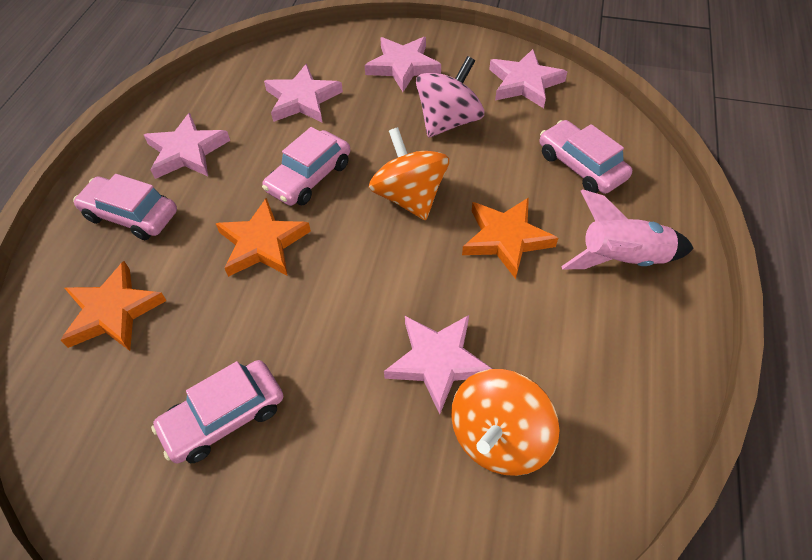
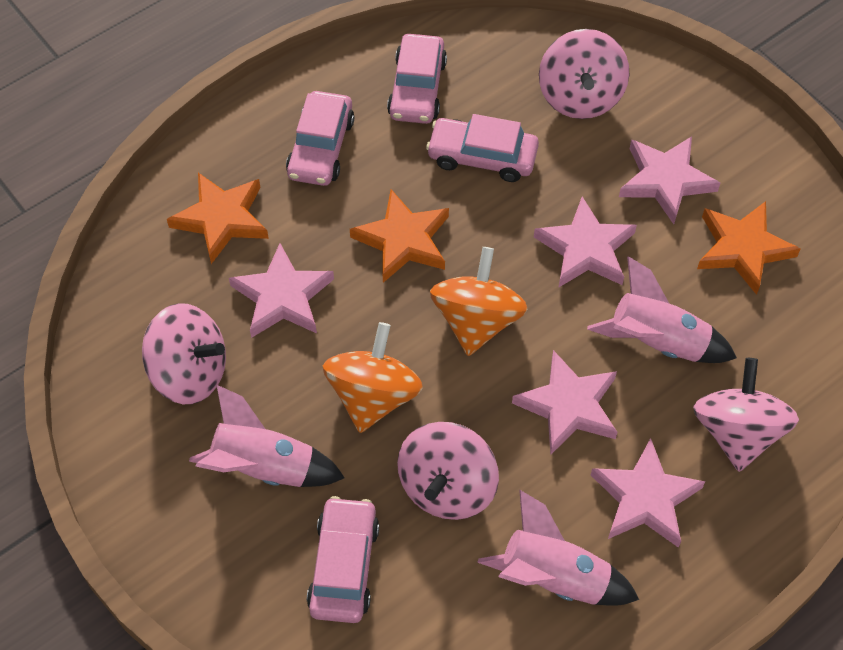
pink rocket: [561,190,694,269] = 1 -> [189,385,345,487] [477,490,639,606] [587,256,737,363] = 3
pink spinning top: [416,56,484,138] = 1 -> [142,303,226,404] [397,422,499,520] [539,29,629,119] [693,358,799,472] = 4

